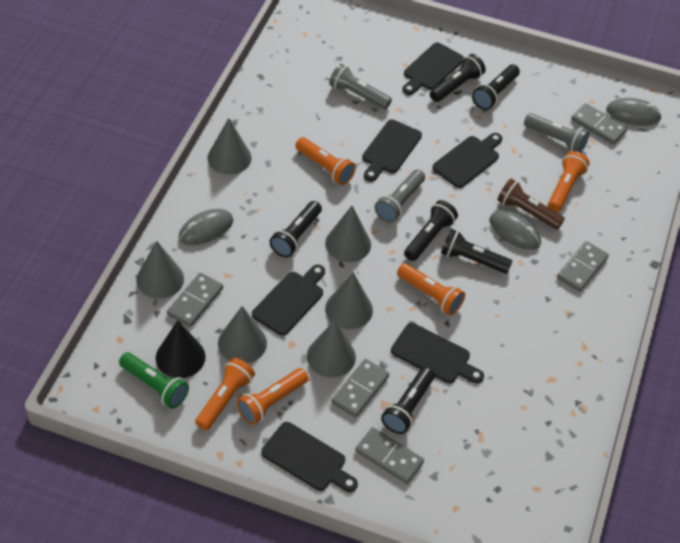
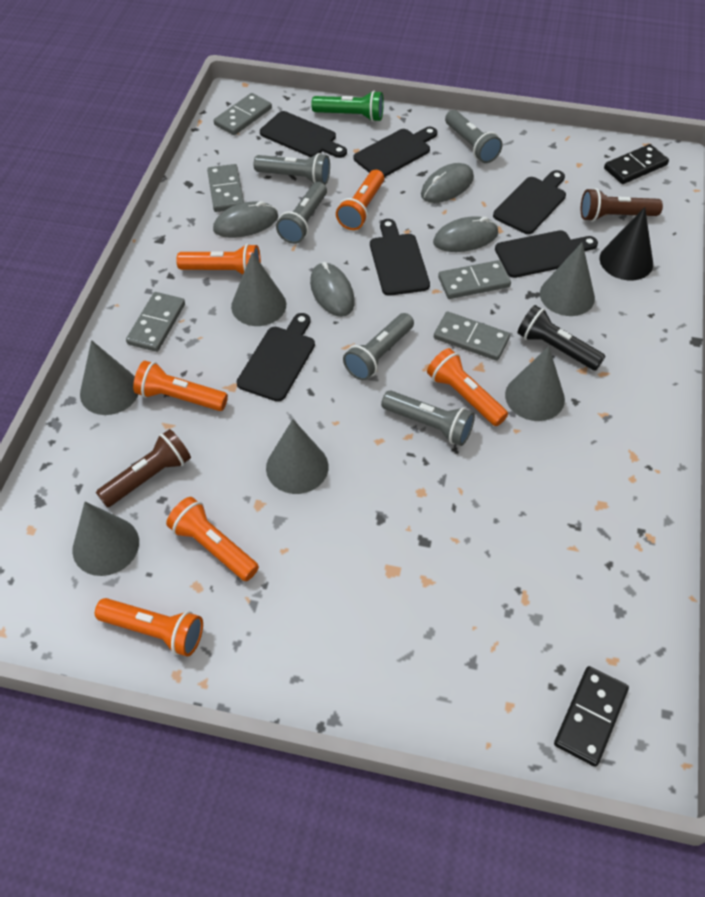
black domino: none = 0 -> [554,666,629,767] [604,144,669,184] = 2
black flashlight: [270,201,322,257] [381,367,435,434] [404,200,458,261] [430,54,486,102] [441,229,512,274] [472,64,520,110] = 6 -> [517,305,605,370] = 1
brown flashlight: [497,179,565,230] = 1 -> [96,429,191,507] [581,188,663,222] = 2
grey flashlight: [329,64,392,109] [375,169,425,222] [524,113,590,153] = 3 -> [254,153,330,185] [276,182,327,244] [343,313,414,380] [381,390,475,446] [445,110,502,163] = 5
grey mouse: [179,209,233,245] [489,210,541,250] [606,98,662,126] = 3 -> [213,201,278,238] [310,262,355,317] [421,163,474,203] [433,216,498,252] = 4
orange flashlight: [195,358,255,431] [237,368,308,425] [295,137,356,185] [397,263,465,316] [548,151,589,212] = 5 -> [95,598,203,657] [133,361,228,411] [166,497,259,581] [176,244,261,275] [336,170,384,230] [427,348,508,426] = 6

